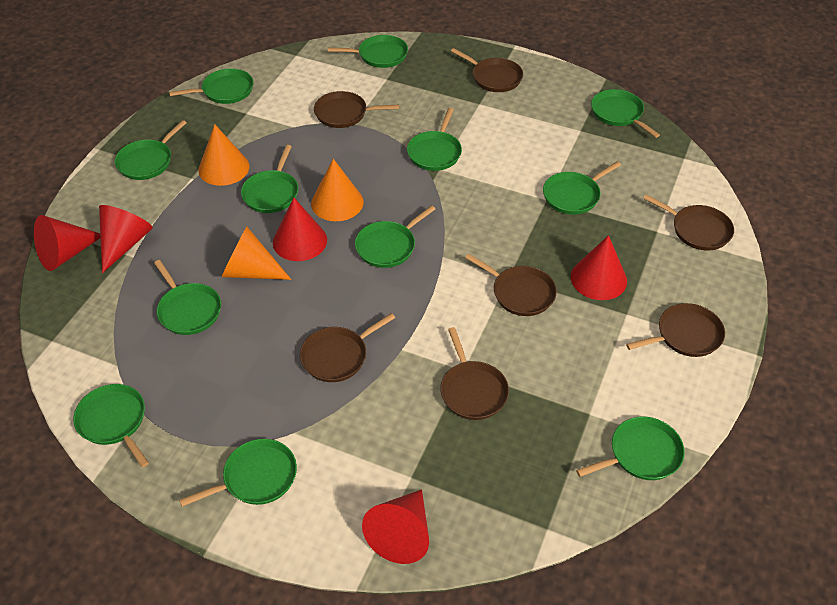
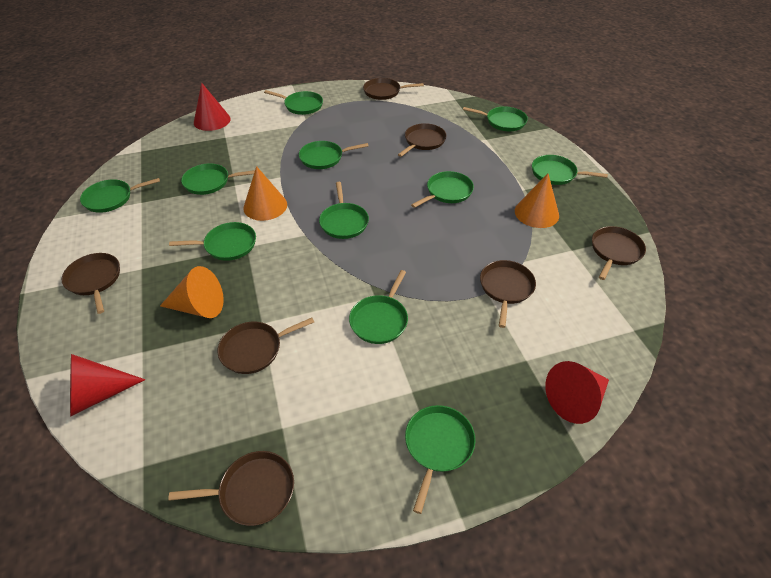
green pan: [74,384,149,468] [115,120,187,180] [154,260,221,335] [169,68,253,104] [179,439,297,507] [241,145,298,213] [328,35,408,68] [355,205,435,268] [407,108,462,171] [543,161,621,215] [576,417,685,480] [591,89,660,138] = 12 -> [80,178,160,213] [169,222,256,261] [181,163,255,195] [264,90,323,115] [299,141,369,169] [319,182,369,239] [349,270,408,344] [405,405,475,514] [411,171,474,208] [463,107,528,131] [532,155,608,185] = 11
red cone: [34,215,100,271] [99,205,153,273] [273,198,327,261] [362,489,429,564] [571,235,627,300] = 5 -> [70,354,146,417] [194,83,231,131] [545,361,609,424] = 3

